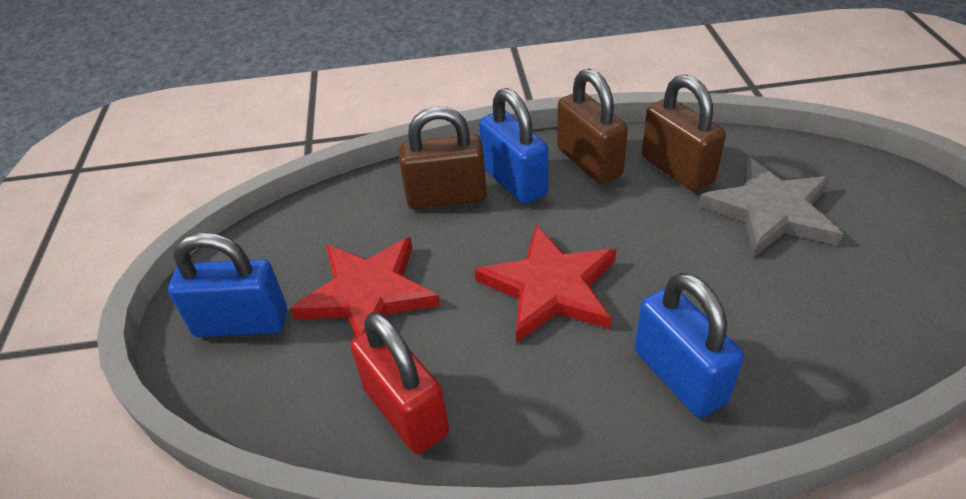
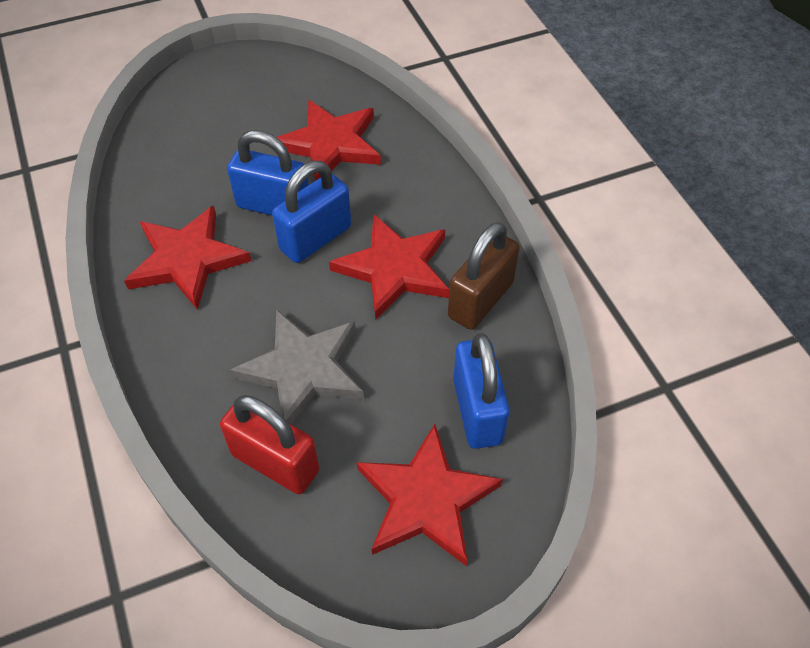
brown padlock: [399,106,487,209] [557,69,628,184] [642,74,726,192] = 3 -> [448,222,520,330] = 1
red star: [290,237,440,337] [475,225,616,343] = 2 -> [124,205,251,310] [276,99,381,181] [329,214,449,320] [357,424,503,566] = 4

